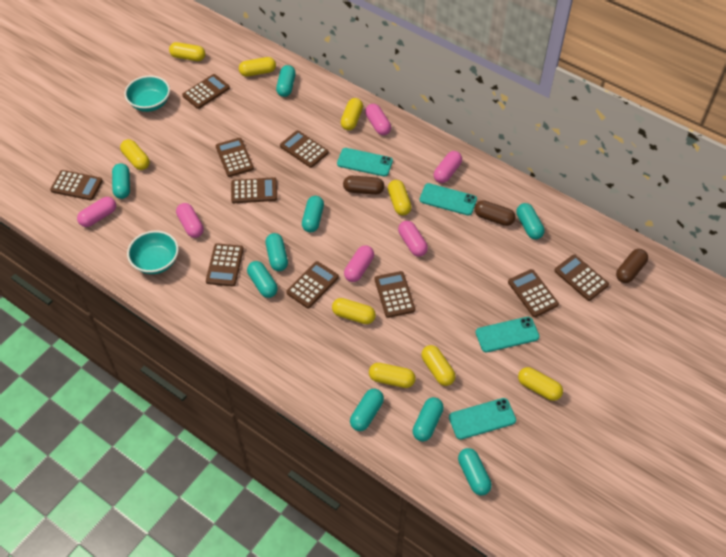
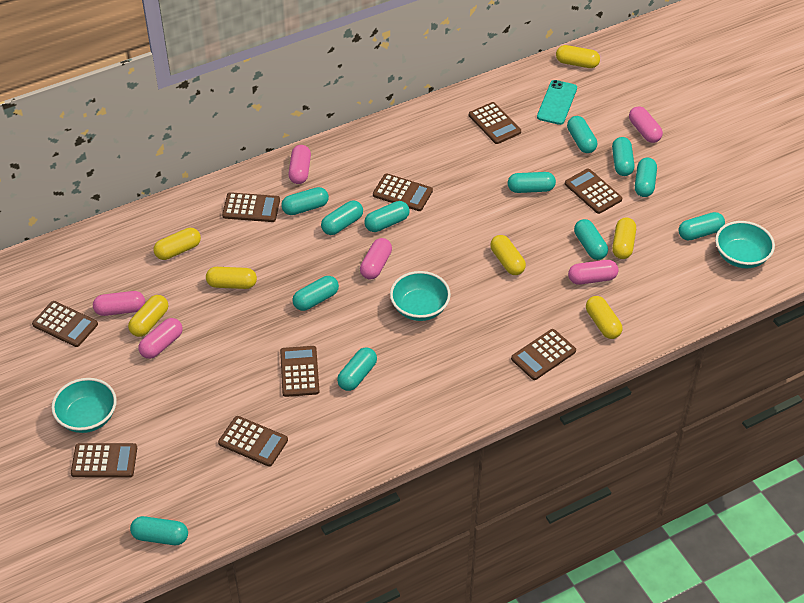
brown calculator: [50,170,103,200] [182,74,230,109] [206,243,244,287] [216,138,254,177] [231,177,277,203] [280,130,329,168] [286,261,339,308] [375,271,415,318] [508,269,559,317] [554,254,609,301] = 10 -> [32,301,98,347] [71,443,137,478] [218,416,288,467] [222,192,280,222] [280,346,319,397] [373,173,433,211] [469,102,521,144] [511,329,576,380] [565,169,622,214] = 9
brown capsule: [343,175,384,195] [474,200,516,226] [616,249,648,283] = 3 -> none = 0
turquoise bowl: [124,75,170,112] [127,230,179,274] = 2 -> [51,378,117,433] [390,271,451,321] [715,221,775,268] = 3
turquoise capsule: [112,163,130,199] [247,261,278,298] [265,233,288,271] [276,65,296,97] [302,196,324,233] [350,389,384,431] [413,397,444,442] [458,448,492,495] [516,203,545,239] = 9 -> [130,516,188,545] [281,187,329,215] [293,276,339,311] [321,201,363,235] [337,347,377,391] [364,201,410,232] [508,172,556,193] [567,116,597,153] [574,219,608,260] [612,137,634,176] [635,158,657,197] [679,212,725,240] = 12
turquoise phone: [337,148,393,177] [420,183,477,216] [449,398,516,440] [476,317,539,352] = 4 -> [537,80,577,125] = 1
yellow capsule: [120,139,150,170] [169,42,205,61] [239,57,276,77] [332,298,376,324] [341,98,363,130] [369,363,416,388] [388,180,412,216] [421,345,455,386] [518,367,563,401] = 9 -> [128,295,168,337] [154,228,201,260] [206,267,257,289] [490,235,526,275] [556,45,600,68] [586,296,623,339] [612,218,636,259] = 7

